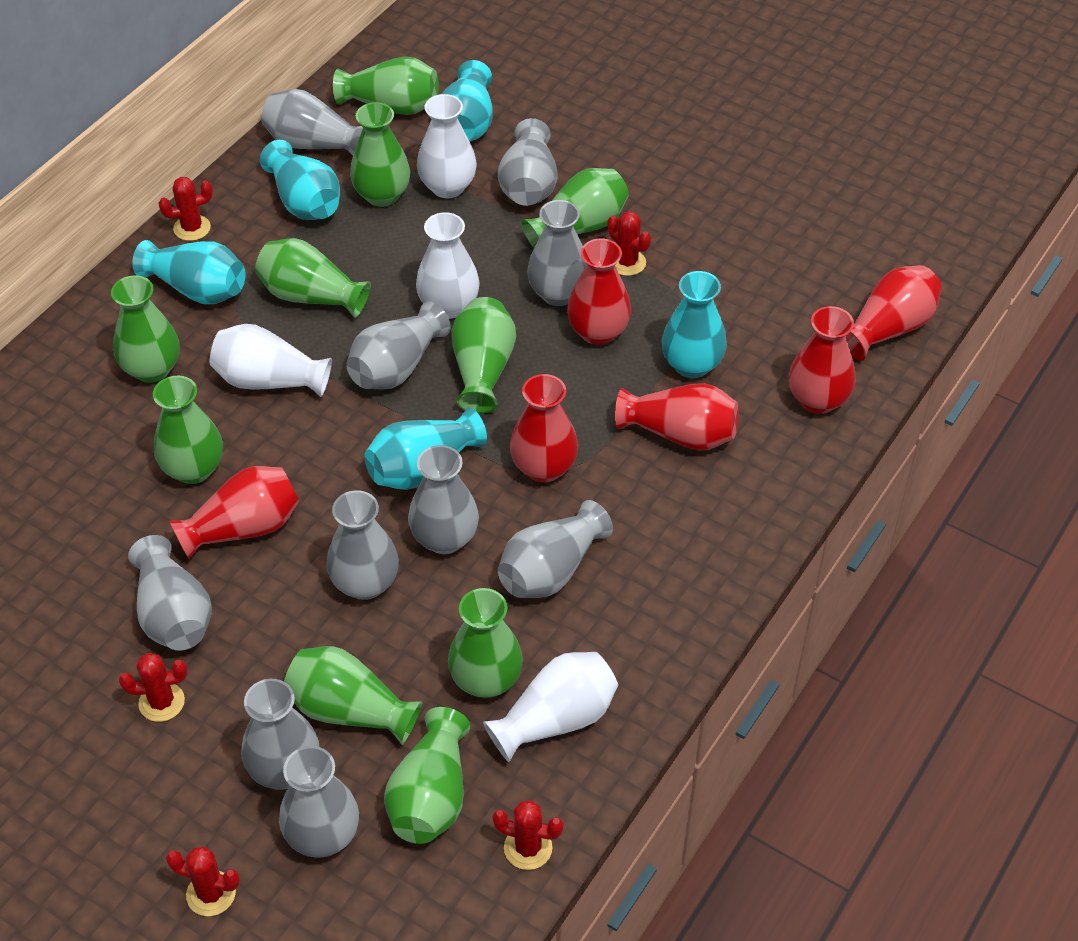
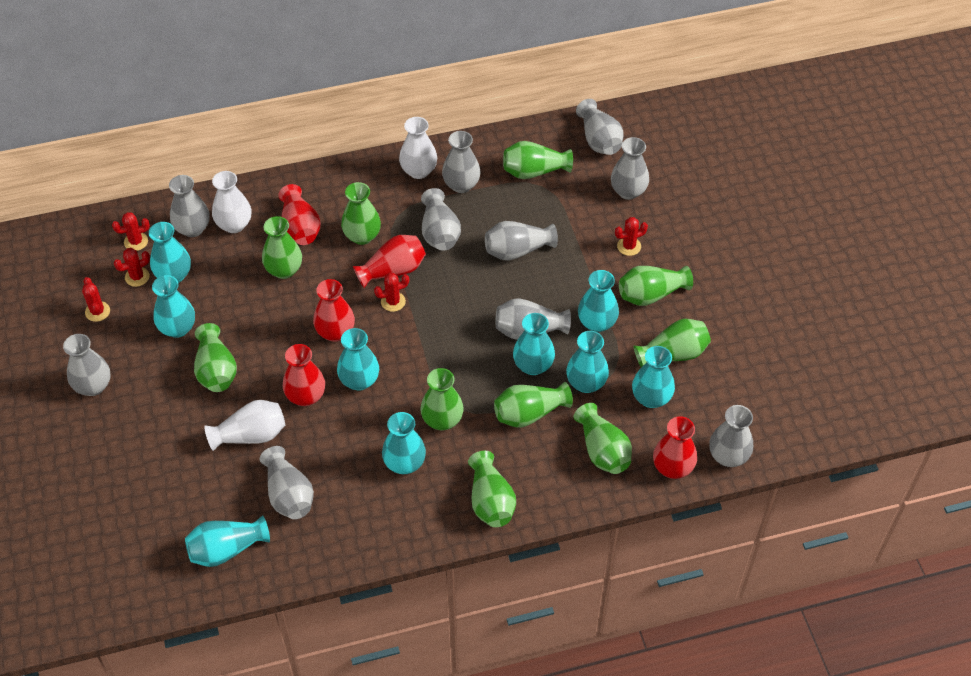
red vase: [169,466,299,559] [510,374,578,483] [567,238,631,345] [615,383,739,451] [789,306,855,414] [845,265,942,361] = 6 -> [278,184,321,245] [283,344,325,406] [313,279,355,342] [353,235,426,288] [653,416,697,479] = 5
turquoise vase: [132,240,246,304] [260,140,340,220] [364,408,487,490] [442,60,493,141] [661,271,727,378] = 5 -> [149,222,191,283] [152,275,195,338] [185,515,270,567] [337,328,379,391] [382,412,426,474] [513,313,555,375] [566,331,609,393] [578,270,619,332] [632,346,675,408] = 9
white vase: [210,324,332,397] [416,212,480,319] [417,94,477,198] [483,652,618,762] = 4 -> [204,400,285,451] [212,171,251,233] [399,117,437,179] = 3

